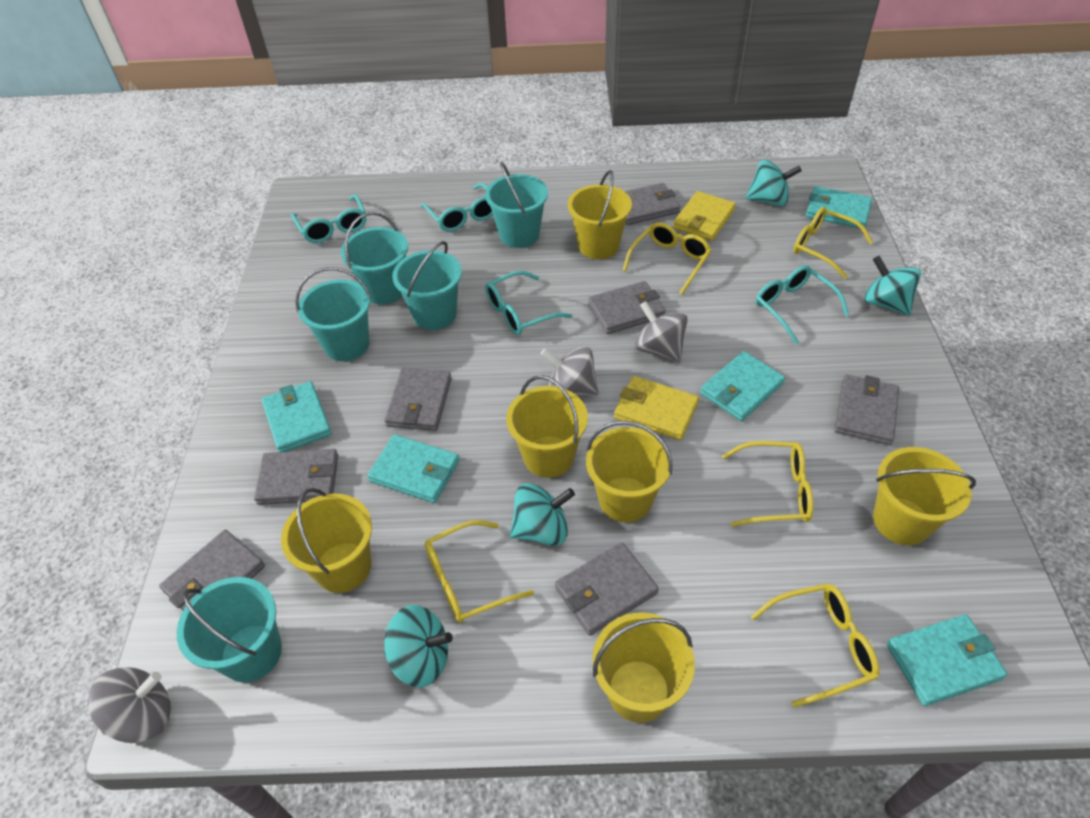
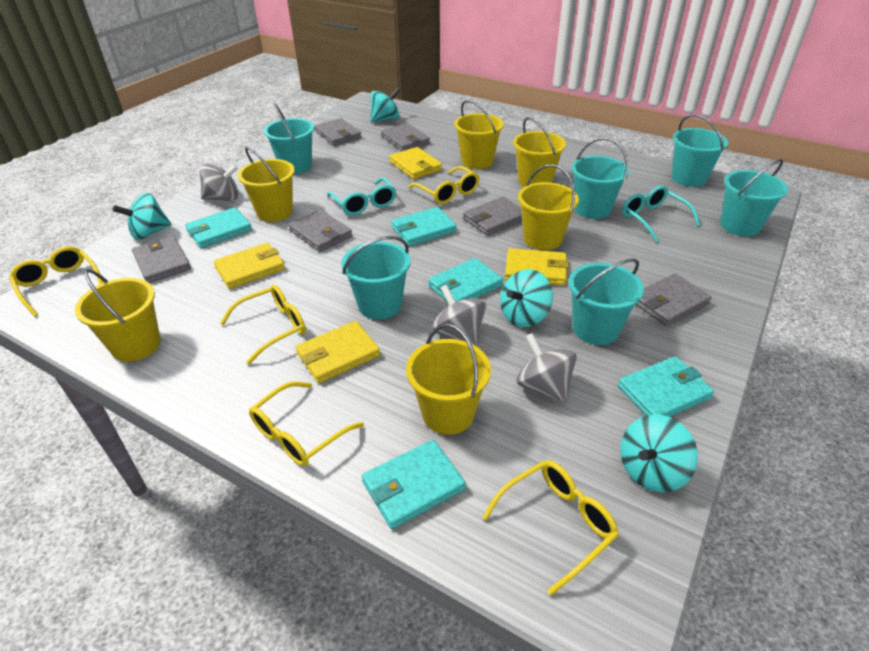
grey wallet: [159,530,265,610] [254,449,338,505] [384,368,452,431] [555,543,659,636] [588,281,666,334] [624,183,680,225] [835,374,899,445] = 7 -> [132,236,191,283] [288,209,352,252] [314,118,362,146] [381,123,430,151] [463,197,522,236] [635,273,712,326] = 6
turquoise bucket: [177,577,282,682] [295,267,371,361] [341,212,408,305] [392,241,462,330] [485,162,548,248] = 5 -> [264,104,314,174] [341,236,411,320] [569,258,644,345] [572,137,629,219] [672,114,728,187] [720,159,788,236] = 6
turquoise glasses: [291,195,366,243] [421,183,493,232] [485,271,572,335] [756,265,849,344] = 4 -> [327,178,396,215] [622,186,700,242] = 2
yellow wallet: [614,376,699,440] [673,191,736,241] = 2 -> [213,243,285,289] [296,321,380,383] [389,147,442,179] [505,248,569,285] = 4

